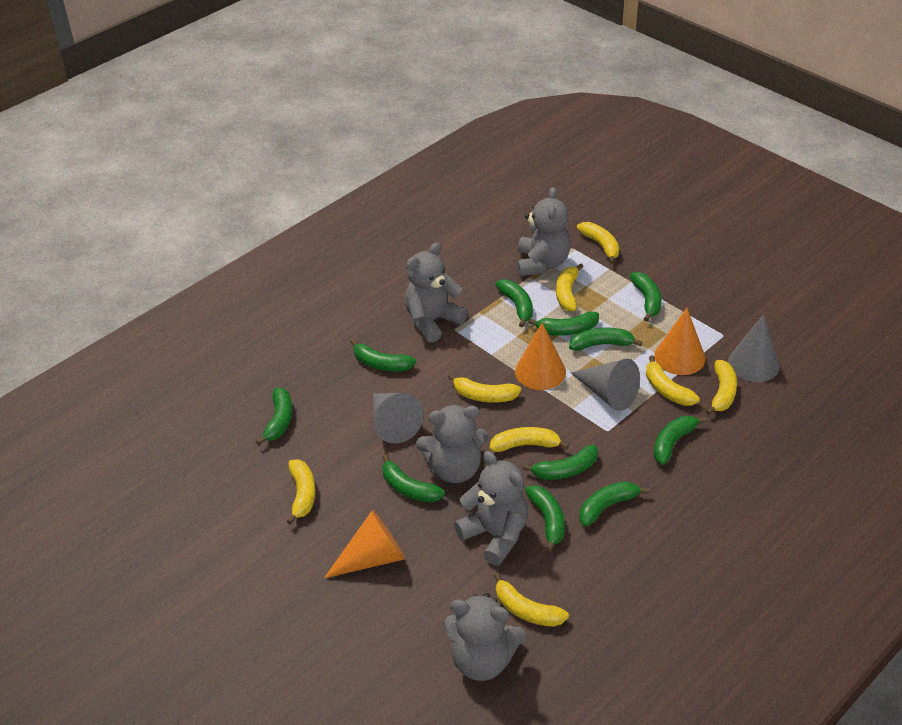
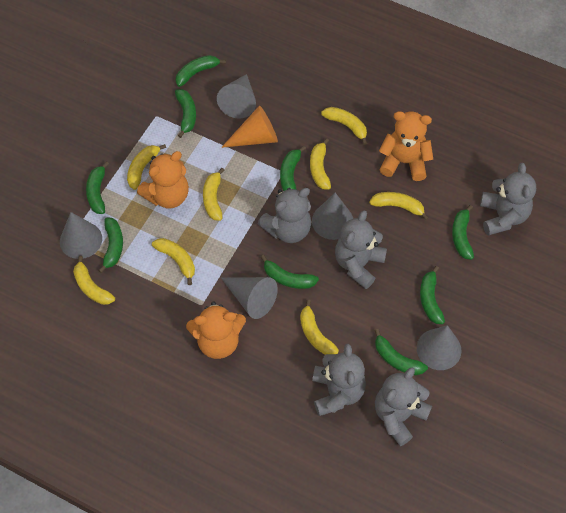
green banana: [256,388,292,445] [351,339,416,372] [382,454,445,503] [495,279,533,327] [522,445,598,480] [525,485,565,553] [528,311,599,336] [569,328,642,351] [579,481,650,527] [630,272,661,322] [653,416,708,465] = 11 -> [86,161,109,214] [98,217,123,273] [175,89,196,138] [176,55,226,87] [261,255,319,289] [280,146,306,191] [374,329,428,375] [420,266,445,324] [452,205,474,260] = 9
grey cone: [373,393,424,444] [571,359,640,411] [728,314,780,382] = 3 -> [60,212,102,259] [217,74,256,118] [221,277,278,319] [312,193,353,240] [417,325,461,370] = 5
orange cone: [324,510,405,578] [515,323,566,390] [654,308,706,375] = 3 -> [221,105,278,148] = 1
orange teddy bear: none = 0 -> [137,151,189,209] [186,301,246,359] [379,111,433,181] = 3

